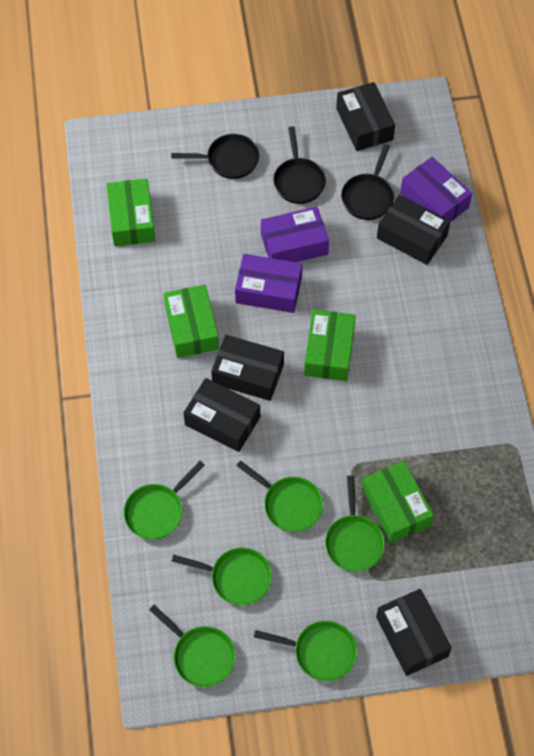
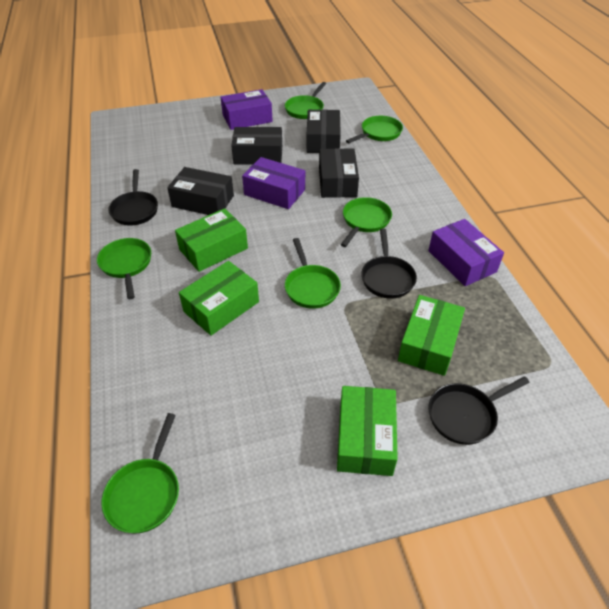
black box: [183,378,260,452] [211,335,284,401] [336,82,395,151] [376,589,452,676] [377,195,451,265] = 5 -> [167,167,234,215] [231,127,282,164] [306,110,341,153] [319,148,359,198] = 4

